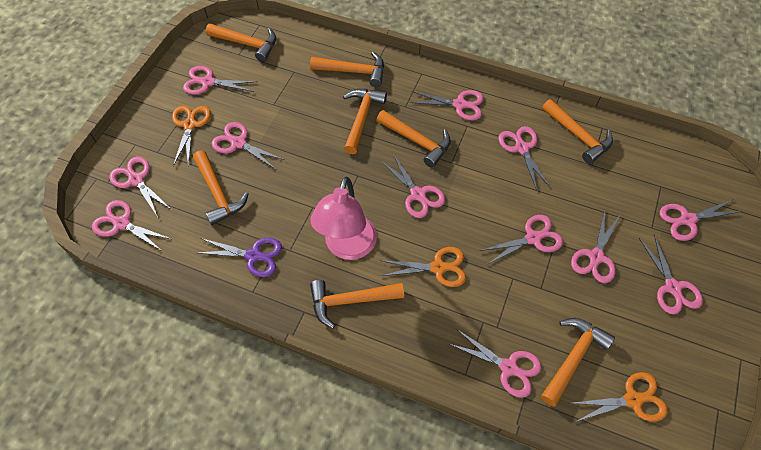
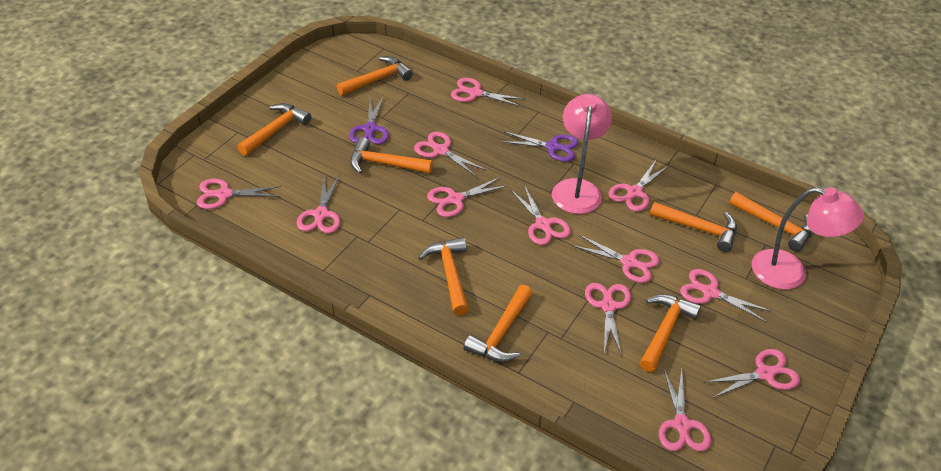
orange scissors: [172,106,211,167] [380,247,466,287] [571,372,668,422] = 3 -> none = 0
pink lamp: [310,177,377,260] = 1 -> [552,94,612,214] [752,187,864,289] = 2
purple scissors: [197,238,282,277] = 1 -> [349,95,389,144] [500,131,578,162] = 2

